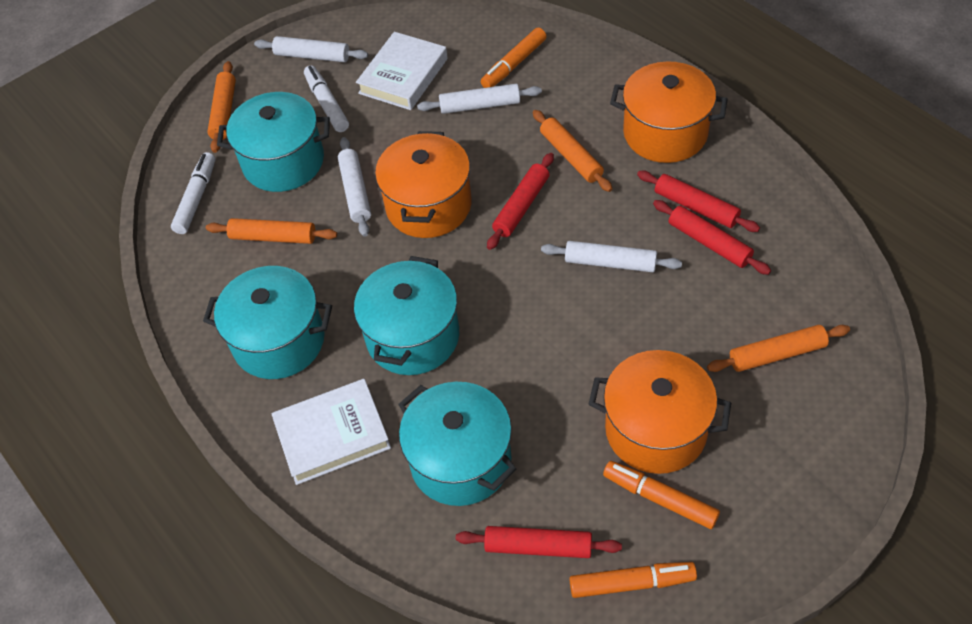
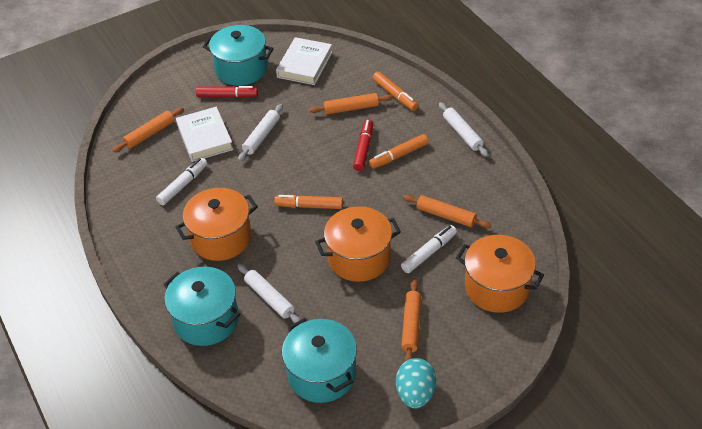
red marker: none = 0 -> [196,86,258,98] [353,119,373,171] = 2
red rolling pin: [456,526,622,558] [487,153,554,250] [637,171,760,232] [653,200,771,275] = 4 -> none = 0
turquoise egg: none = 0 -> [396,358,436,408] = 1
turquoise pot: [203,266,332,379] [217,92,330,192] [354,256,459,375] [398,382,516,506] = 4 -> [163,267,240,346] [203,25,274,86] [282,318,357,403] = 3
white rolling pin: [254,36,368,62] [338,137,371,237] [417,84,542,114] [541,241,682,272] = 4 -> [238,104,283,161] [238,264,301,323] [439,102,488,157] = 3

